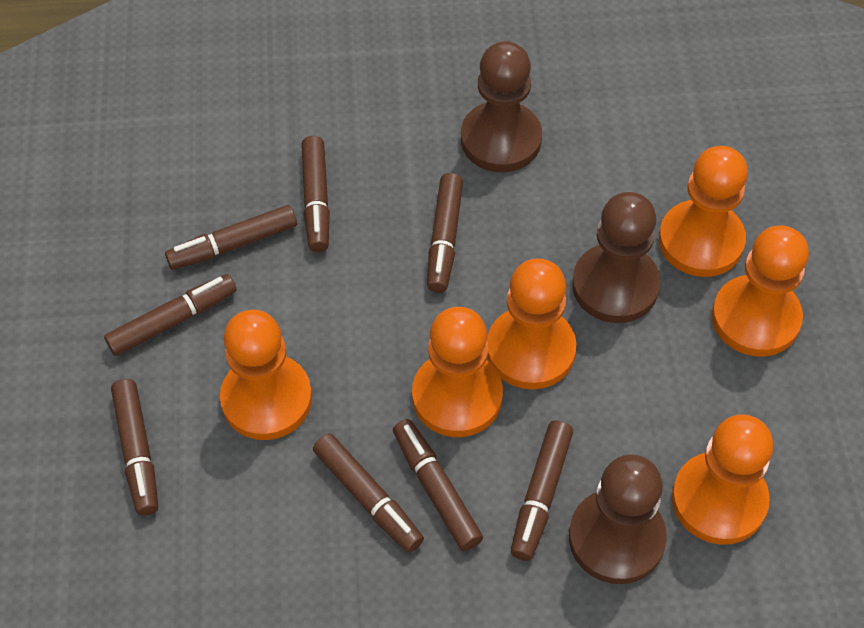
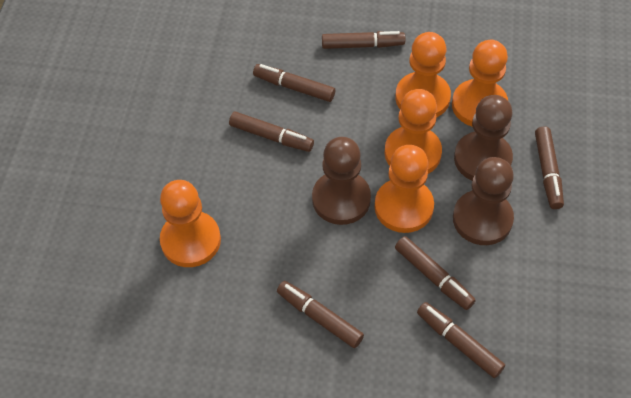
brown marker: [104,274,237,356] [111,379,158,516] [165,205,297,270] [301,136,330,252] [313,433,424,553] [393,419,483,551] [427,173,463,293] [511,420,573,561] = 8 -> [229,112,314,152] [253,64,335,102] [277,281,364,348] [322,31,405,49] [395,236,476,310] [417,302,505,378] [535,126,564,209] = 7
orange pawn: [220,310,312,440] [412,307,503,437] [487,258,576,390] [659,146,748,277] [672,414,773,545] [712,226,809,357] = 6 -> [160,180,221,267] [375,145,434,233] [384,89,442,174] [395,32,451,118] [452,40,508,127] = 5

